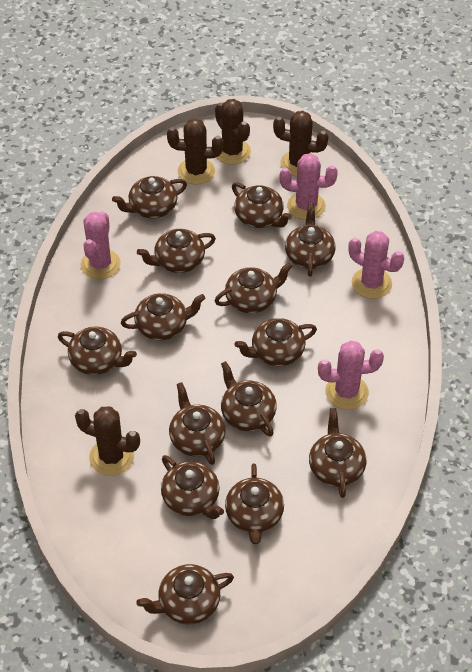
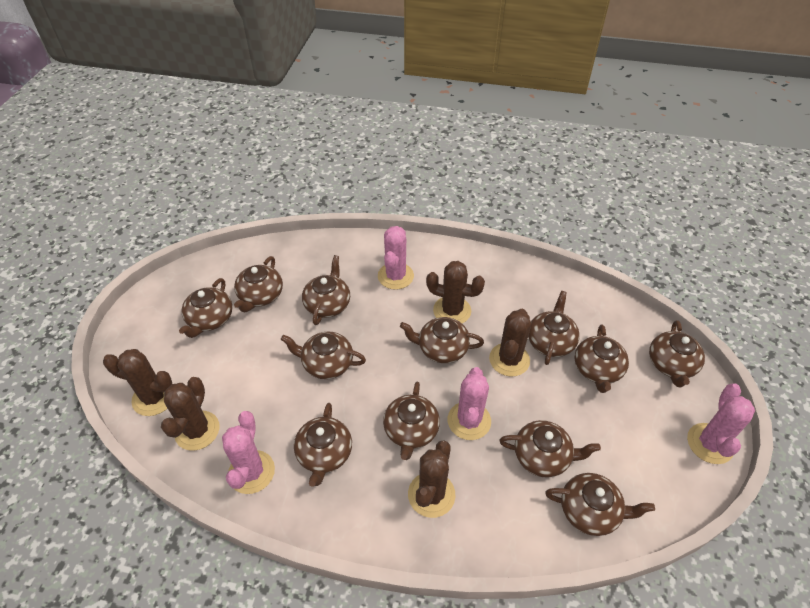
brown cactus: [75,406,140,476] [167,118,223,185] [215,99,251,165] [273,111,329,176] = 4 -> [103,349,172,416] [161,377,219,451] [408,440,456,518] [426,261,485,323] [489,309,531,376] = 5
brown teapot: [58,326,137,375] [112,176,187,219] [121,293,205,340] [136,564,234,624] [137,229,216,273] [161,455,224,519] [169,382,226,465] [215,262,293,313] [221,361,277,437] [225,463,284,544] [232,182,292,228] [234,318,317,366] [285,203,336,277] [309,408,366,498] = 14 -> [179,278,233,338] [234,256,283,312] [281,331,366,379] [294,403,352,487] [302,255,350,325] [383,382,440,460] [400,317,484,363] [499,420,601,478] [528,291,580,365] [545,473,655,536] [574,324,629,393] [649,320,705,388] = 12

